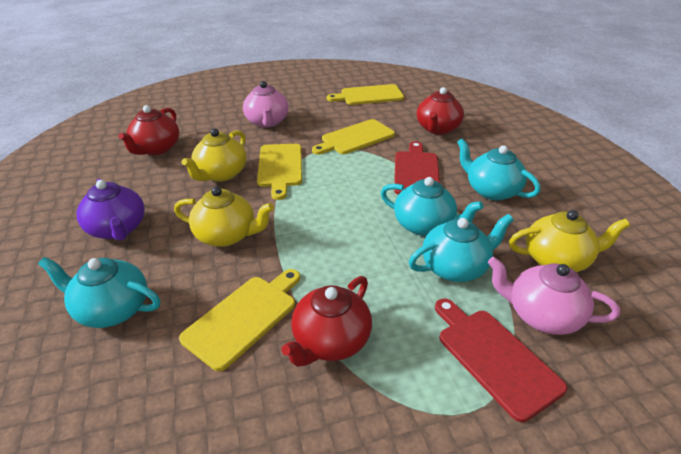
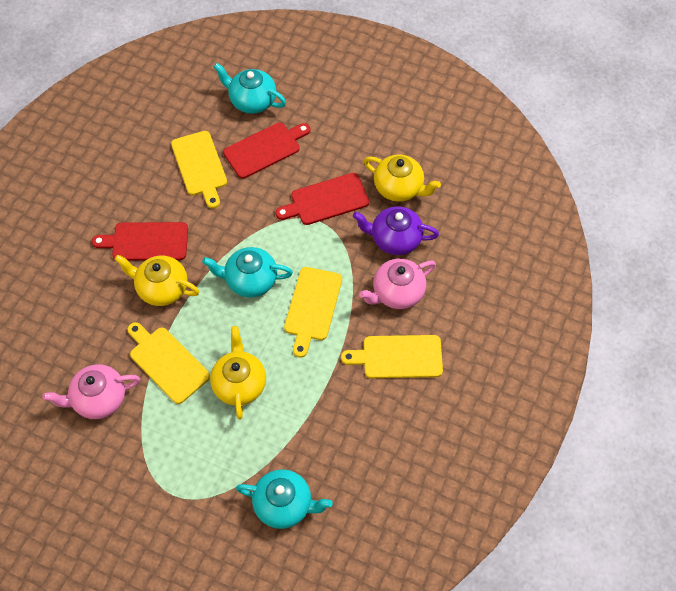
red cutting board: [394,141,440,195] [435,299,567,422] = 2 -> [92,222,188,261] [223,123,311,179] [276,173,369,225] = 3
red teapot: [118,105,179,155] [281,276,372,367] [417,87,464,135] = 3 -> none = 0
turquoise teapot: [38,257,160,328] [381,177,483,236] [409,214,514,282] [457,138,541,201] = 4 -> [202,247,293,297] [214,63,286,114] [236,469,333,529] = 3

